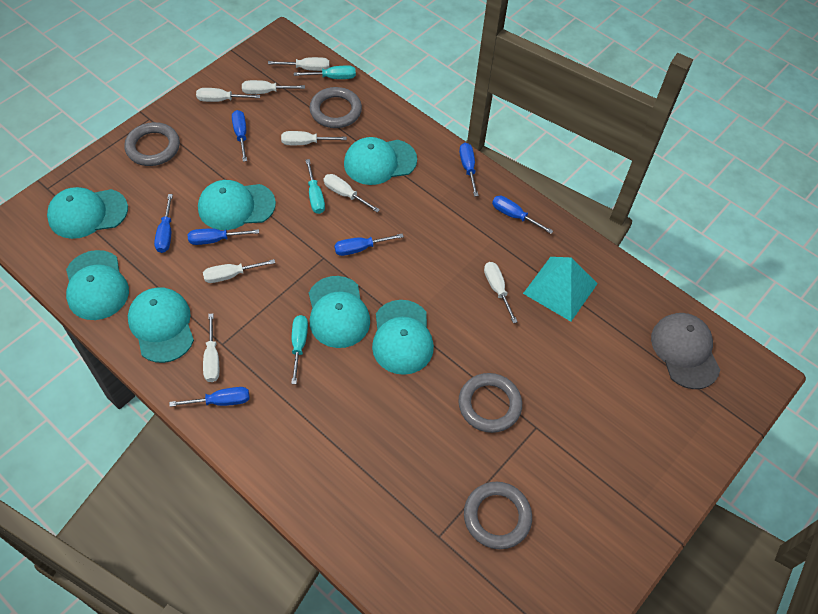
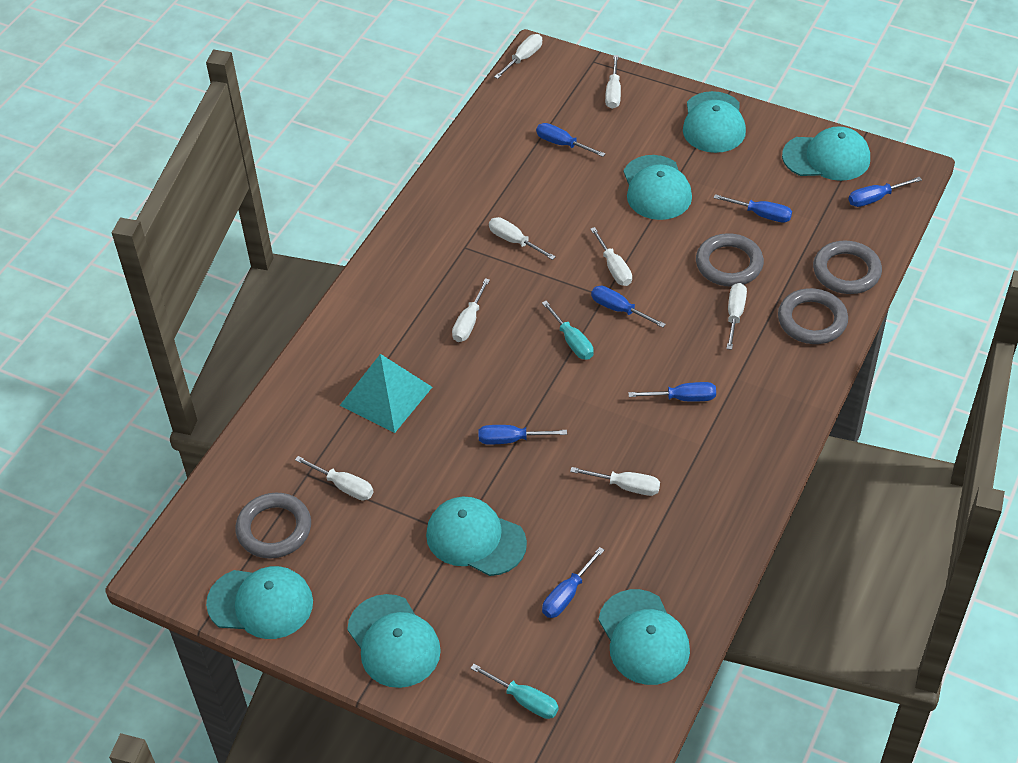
grey cap: [651,313,720,389] = 1 -> none = 0
turquoise screwdriver: [291,315,308,384] [294,65,356,79] [306,159,325,214] = 3 -> [470,664,559,719] [542,301,593,360] = 2

